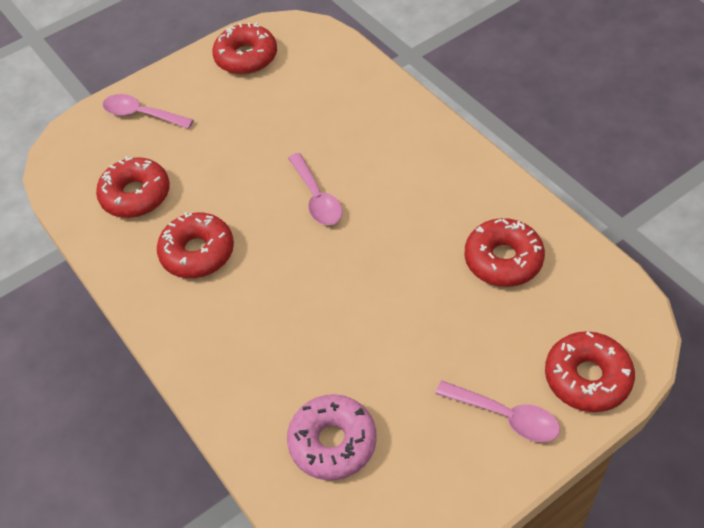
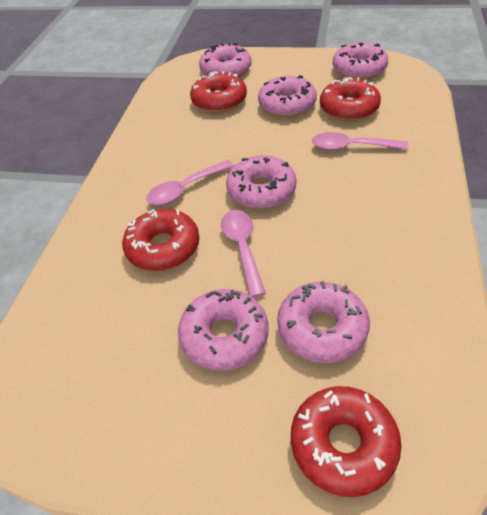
pink donut: [287,394,377,480] = 1 -> [178,289,269,371] [199,43,252,77] [226,155,297,209] [258,75,317,117] [277,281,370,363] [333,42,388,80] = 6
red donut: [96,156,170,218] [157,212,234,278] [212,23,277,75] [465,218,545,287] [545,331,635,412] = 5 -> [122,209,199,271] [190,71,247,112] [291,386,402,497] [320,77,381,121] = 4

